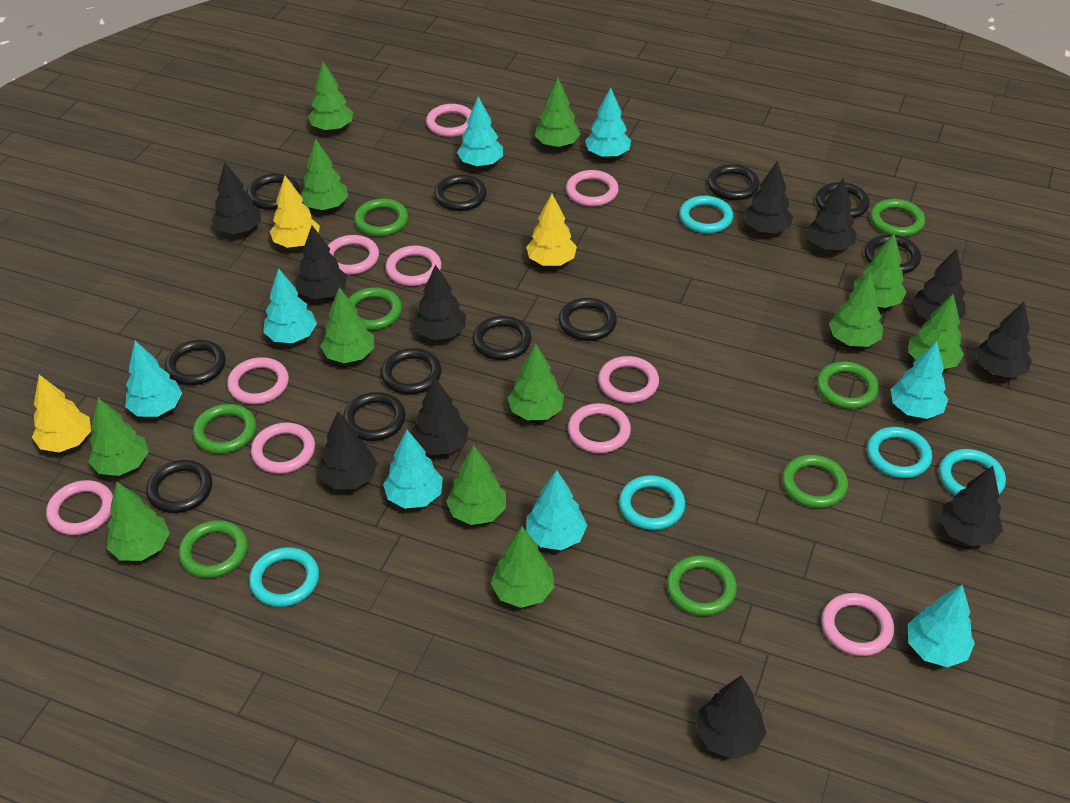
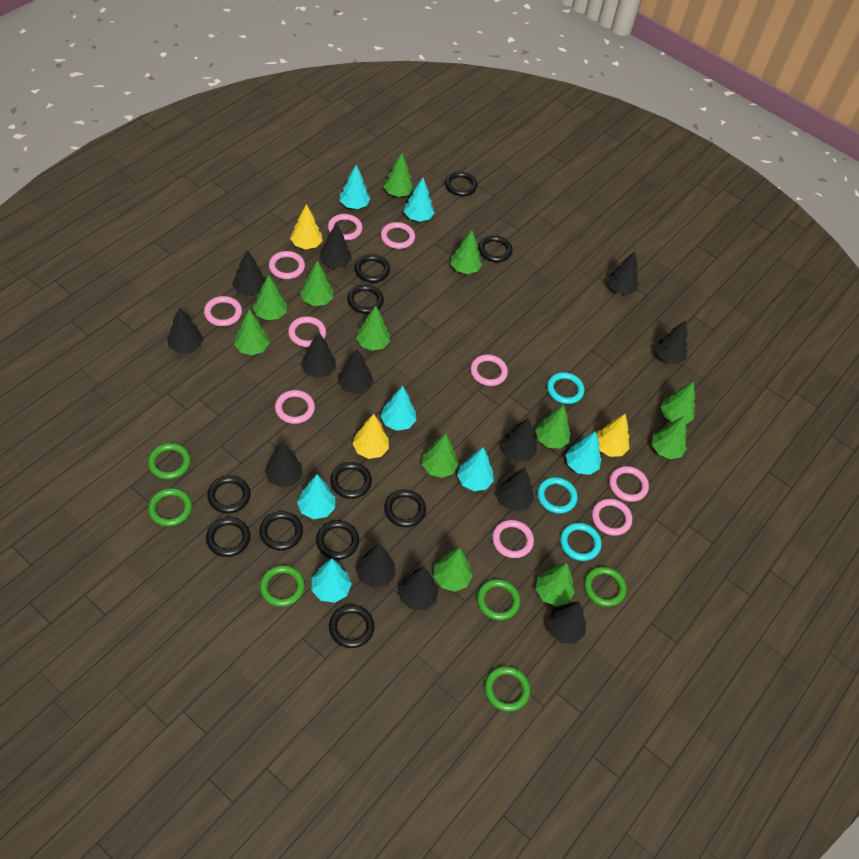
black tree: [212,162,261,234] [295,226,347,299] [318,412,378,489] [411,378,469,455] [413,264,466,340] [696,675,766,759] [744,161,793,233] [806,177,857,250] [912,249,966,320] [939,466,1003,546] [975,302,1032,378] = 11 -> [167,307,203,353] [232,250,266,296] [264,442,302,487] [301,333,336,378] [319,223,352,268] [338,349,373,394] [356,544,396,588] [399,567,439,610] [497,467,534,512] [501,418,537,461] [546,601,586,643] [607,251,639,295] [655,321,688,364] = 13
green ring: [179,520,248,578] [193,404,256,454] [349,287,402,330] [354,198,408,236] [667,555,737,616] [782,455,848,508] [817,361,879,409] [870,199,925,237] = 8 -> [148,443,191,479] [148,488,192,527] [260,565,305,607] [477,579,520,620] [484,666,530,712] [584,566,626,607] = 6
turquoise ring: [249,547,319,607] [619,475,685,530] [679,196,733,233] [867,427,932,478] [939,449,1006,495] = 5 -> [537,477,577,514] [547,372,584,404] [560,523,601,561] = 3
turquoise tree: [125,341,182,417] [263,268,317,343] [383,430,443,509] [457,96,503,167] [526,470,587,550] [585,87,631,158] [891,341,948,419] [908,585,975,667] = 8 -> [297,475,335,519] [312,559,352,603] [340,165,370,209] [381,386,416,431] [404,178,434,222] [457,447,494,491] [566,431,601,475] = 7

